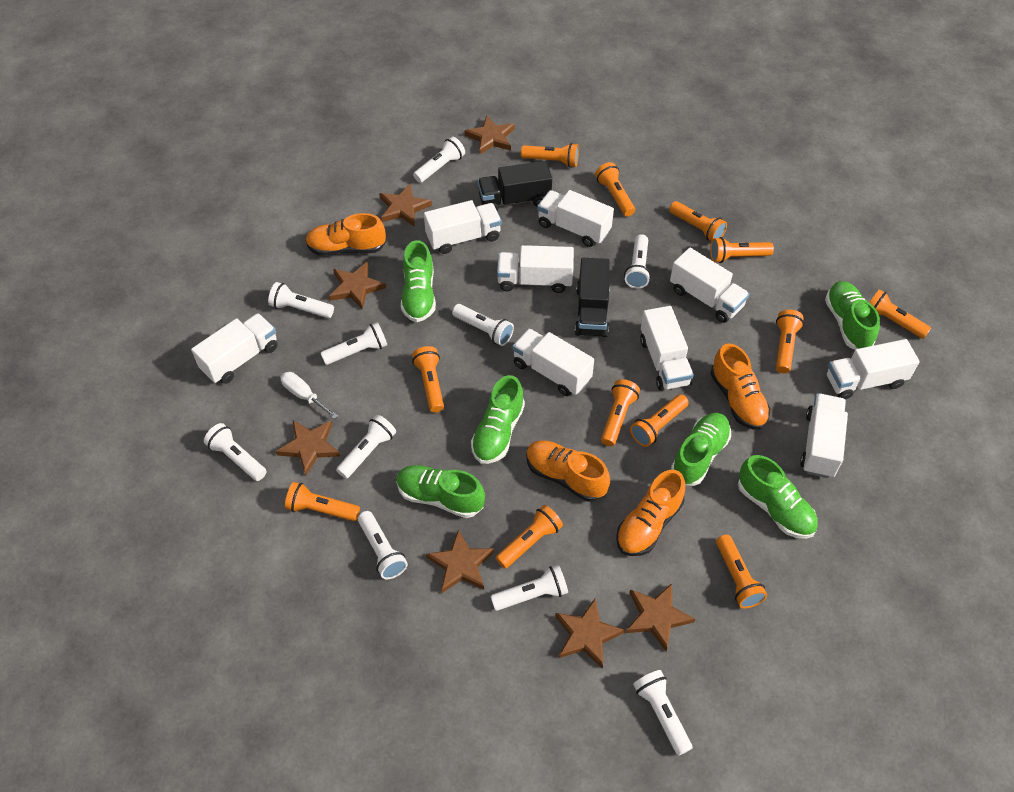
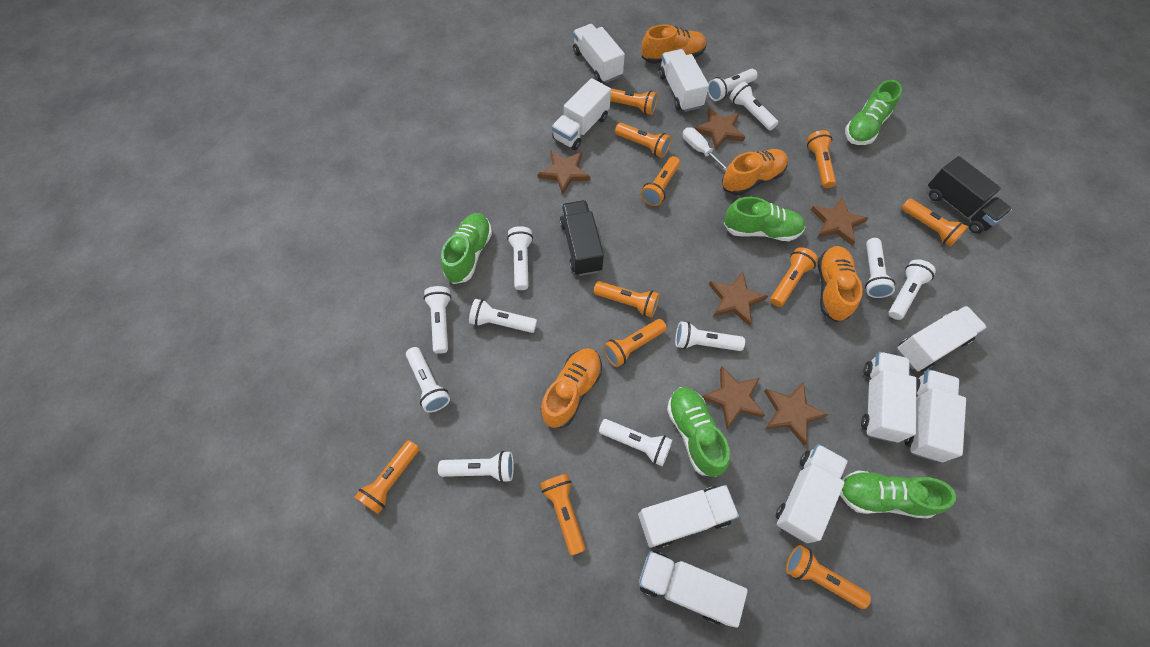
brown star: [276,420,340,475] [329,261,386,310] [379,184,432,227] [426,529,494,593] [465,115,515,155] [555,599,625,669] [626,583,695,651] = 7 -> [538,150,591,194] [694,108,745,150] [702,367,765,429] [709,271,768,326] [764,382,829,445] [811,196,868,246] = 6
green shoe: [396,465,485,518] [401,240,436,322] [471,375,525,464] [671,412,731,486] [738,455,818,539] [825,281,880,350] = 6 -> [441,213,492,284] [667,387,730,477] [724,197,805,241] [840,470,956,518] [845,80,902,145] = 5
orange flashlight: [285,482,360,521] [412,346,444,412] [496,505,563,568] [521,143,579,167] [595,162,635,216] [601,379,640,446] [630,394,689,447] [669,201,727,241] [710,237,774,263] [716,534,767,609] [776,310,804,373] [869,289,931,339] = 12 -> [354,440,420,514] [540,474,586,556] [593,281,660,318] [603,319,667,367] [610,88,657,115] [615,123,671,158] [641,156,680,206] [770,247,818,307] [786,545,871,609] [807,130,836,188] [901,198,968,247] = 11
white flashlight: [204,423,267,481] [268,282,334,318] [321,322,387,365] [336,415,396,479] [358,511,408,579] [413,136,465,183] [452,304,514,346] [490,565,568,611] [624,234,651,289] [633,670,693,756] = 10 -> [406,347,450,413] [423,286,452,354] [438,451,514,483] [469,299,537,333] [507,226,533,290] [599,419,672,466] [675,321,745,351] [708,69,757,101] [730,81,778,131] [865,238,895,298] [889,259,936,320] = 11

